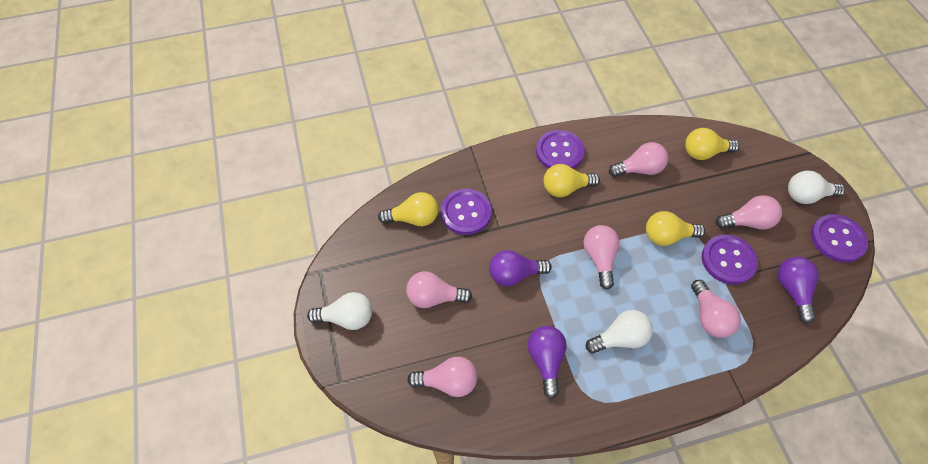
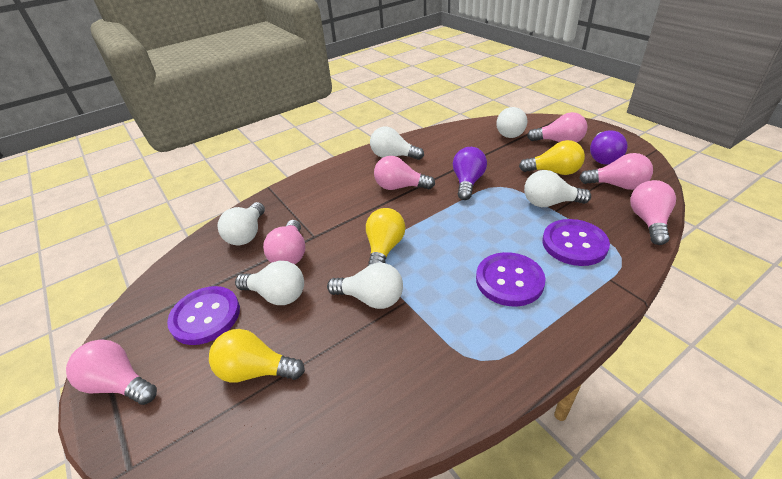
purple button: [441,189,492,235] [536,130,585,169] [702,235,758,285] [811,214,868,263] = 4 -> [167,286,240,345] [476,252,546,307] [542,219,610,266] = 3
purple light bulb: [489,250,552,286] [528,326,567,399] [777,257,819,324] = 3 -> [453,147,487,200] [590,130,628,165] = 2
white light bulb: [307,292,372,330] [586,310,653,354] [788,171,845,204] = 3 -> [217,202,265,245] [235,261,304,305] [327,263,403,309] [370,126,424,160] [496,107,527,138] [524,170,591,207] = 6
yellow light bulb: [378,192,438,226] [544,164,600,197] [646,211,705,246] [685,128,739,160] = 4 -> [209,329,305,383] [366,208,405,267] [519,140,585,175] = 3

